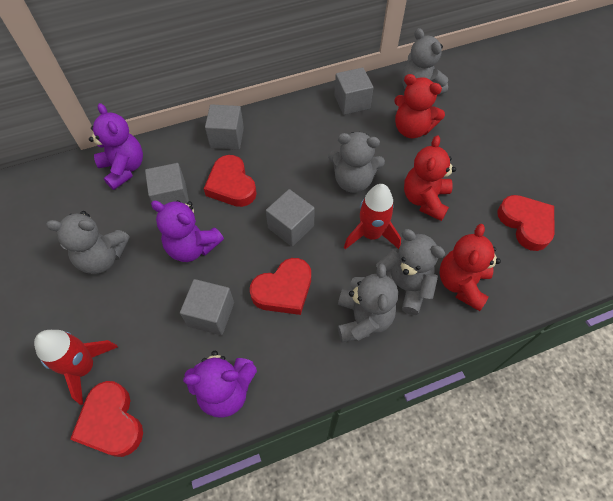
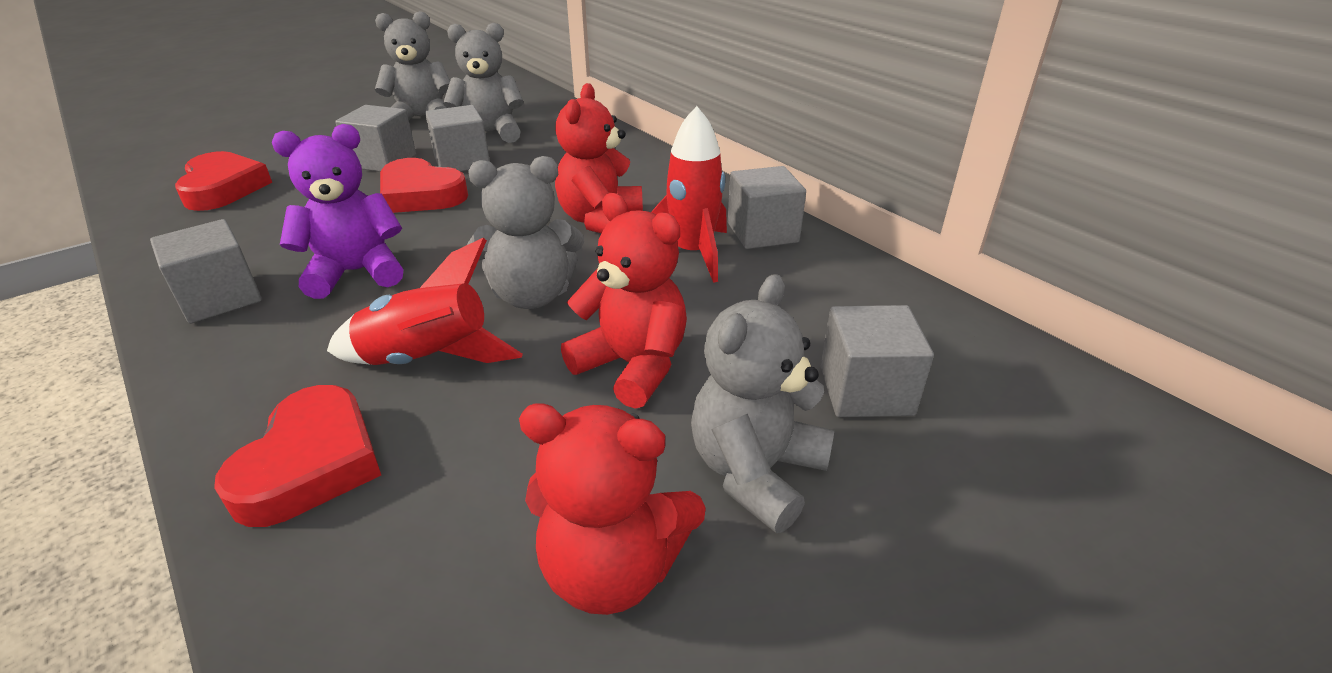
grey teddy bear: [46,211,130,274] [328,132,385,193] [338,263,398,342] [376,229,445,315] [402,28,448,95] = 5 -> [375,11,450,120] [443,23,524,143] [467,156,584,309] [691,274,834,533] = 4
purple teddy bear: [89,103,143,190] [151,200,224,262] [183,351,257,418] = 3 -> [272,124,404,299] = 1
red heart: [70,381,143,457] [204,155,257,207] [250,258,311,315] [497,195,555,251] = 4 -> [175,151,272,211] [214,385,381,527] [380,158,468,213] = 3

